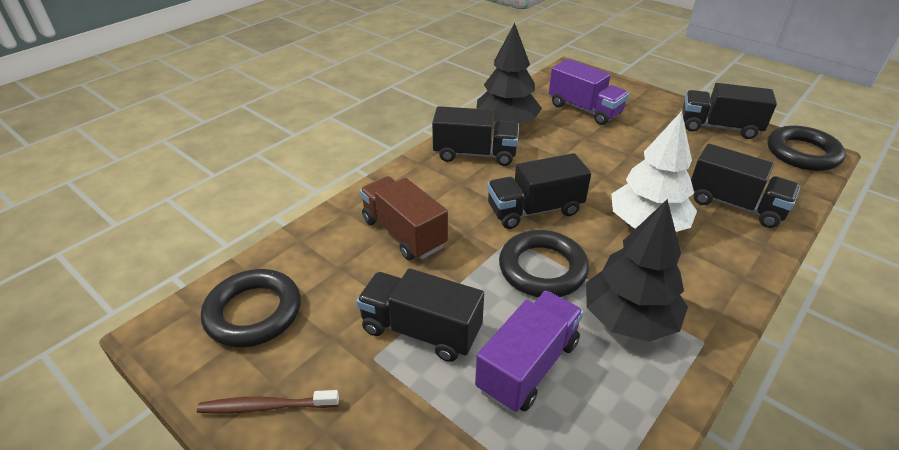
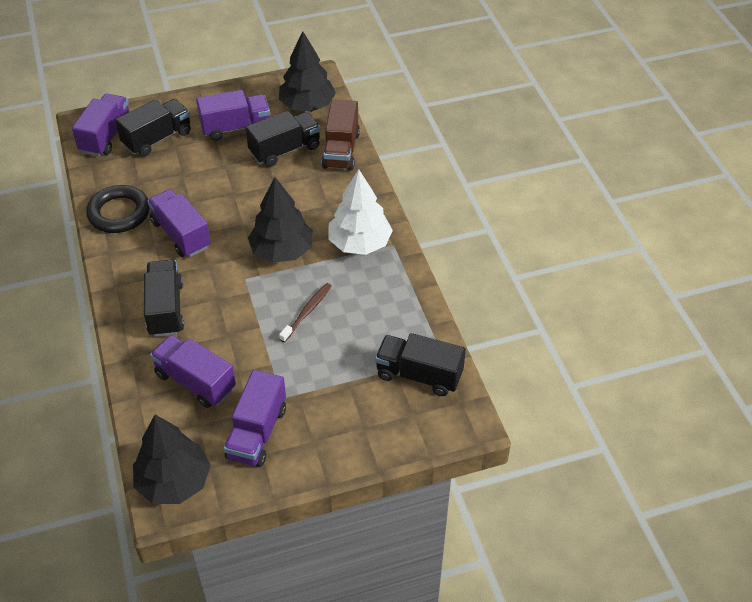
black ring: [201,269,301,347] [499,230,589,297] [767,125,846,171] = 3 -> [86,185,150,233] = 1
black tree: [476,23,542,123] [586,199,688,342] = 2 -> [133,415,211,504] [248,177,313,263] [279,31,336,112] = 3
black truck: [356,268,484,362] [432,106,519,166] [487,153,591,229] [683,83,777,139] [691,144,800,228] = 5 -> [115,99,191,156] [144,260,184,337] [246,111,321,167] [375,333,466,396] = 4
purple truck: [475,291,583,412] [549,59,629,125] = 2 -> [72,94,129,156] [147,189,211,257] [150,335,236,408] [196,90,270,141] [224,370,286,467] = 5

